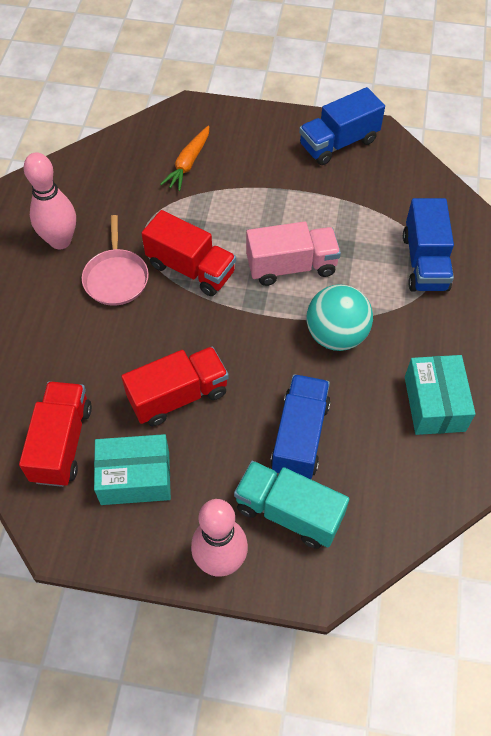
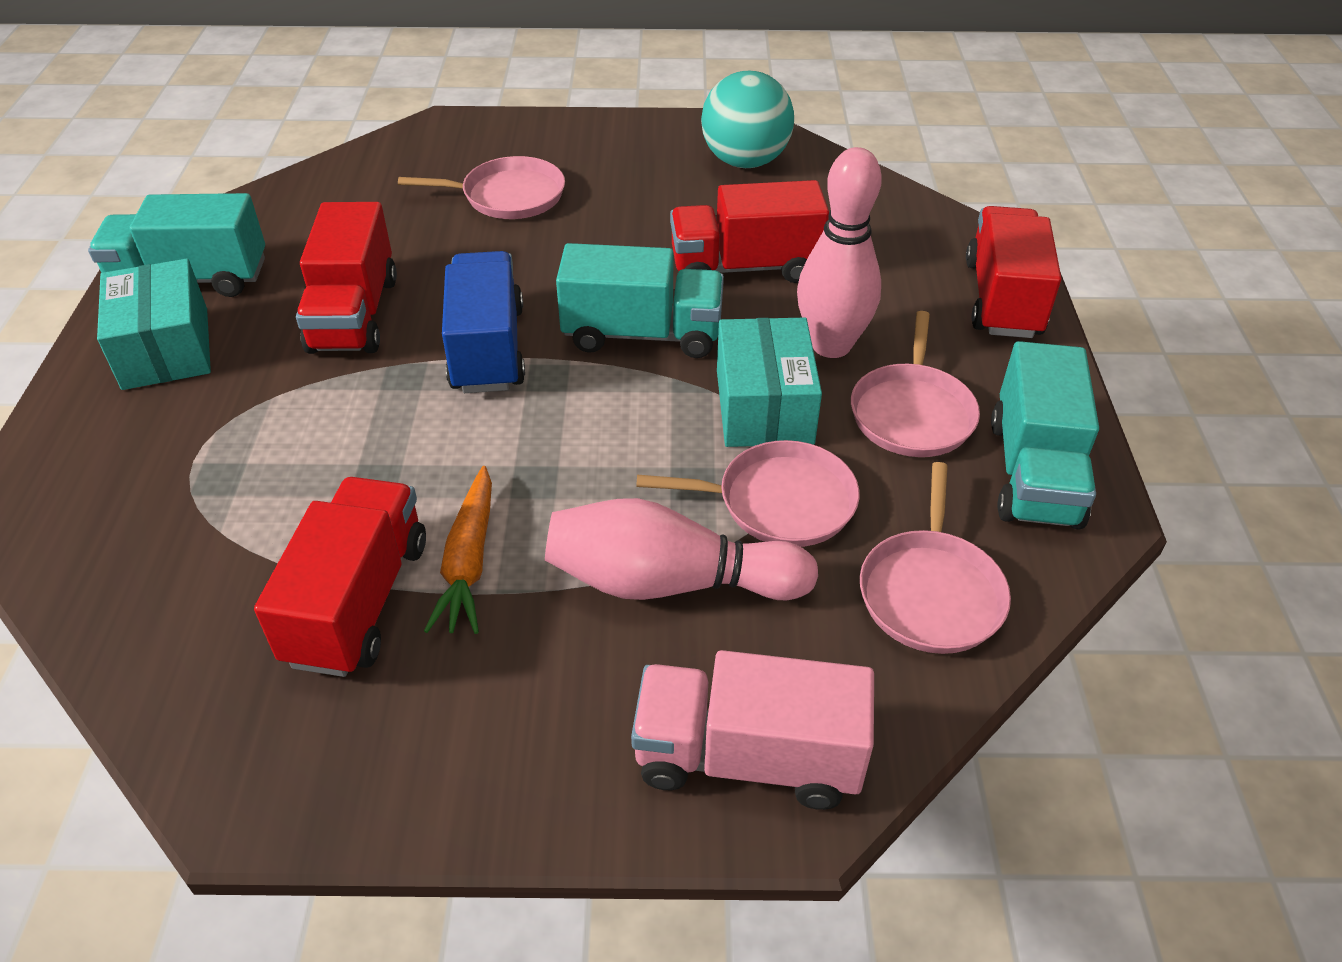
blue truck: [270,374,330,479] [299,87,385,165] [403,198,454,291] = 3 -> [442,251,525,393] = 1
pink pan: [82,215,149,306] = 1 -> [398,156,565,219] [636,440,860,547] [851,311,980,457] [860,462,1011,654] = 4
red truck: [19,381,92,487] [121,347,229,426] [142,210,236,296] = 3 -> [254,477,426,677] [296,202,397,354] [670,180,829,283] [966,206,1061,338] = 4
turquoise truck: [234,461,349,549] = 1 -> [88,193,265,297] [556,243,724,358] [991,341,1099,530] = 3

